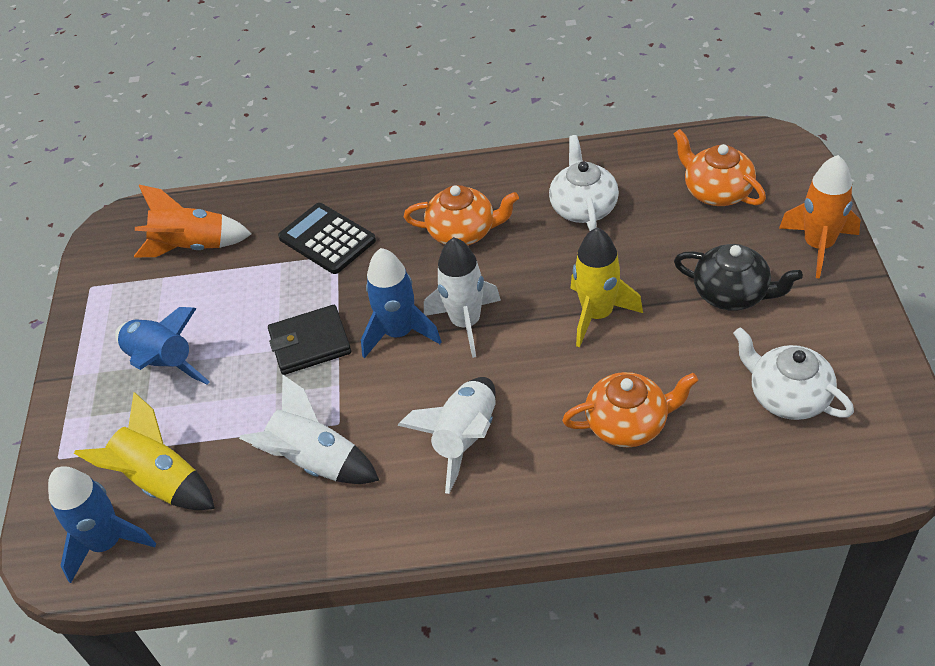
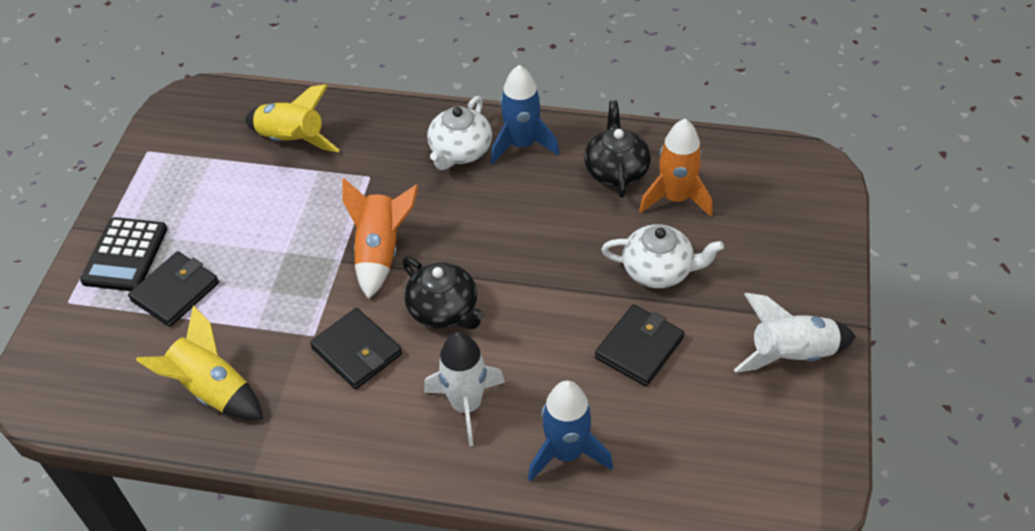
black teapot: [674,244,803,311] = 1 -> [402,257,485,329] [584,100,651,198] = 2
black wallet: [268,305,351,375] = 1 -> [128,251,219,327] [310,308,402,389] [595,305,684,386] = 3
blue rocket: [48,466,156,583] [115,307,210,385] [361,248,442,358] = 3 -> [491,65,559,164] [528,381,613,482] = 2
orange teapot: [404,185,519,245] [562,372,698,447] [673,129,766,206] = 3 -> none = 0
white rocket: [239,375,379,484] [398,377,496,494] [424,237,501,358] = 3 -> [424,332,505,446] [734,293,856,372] = 2

